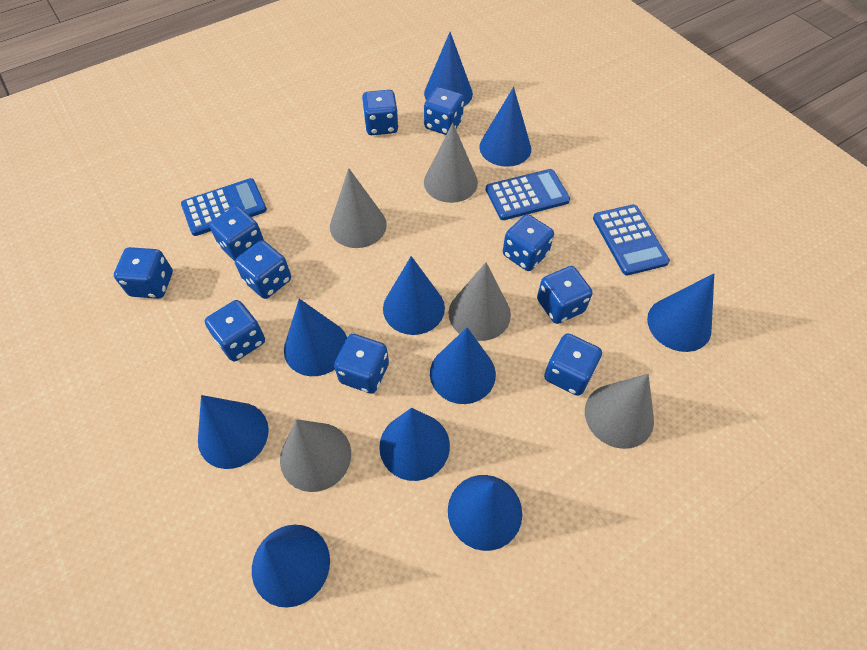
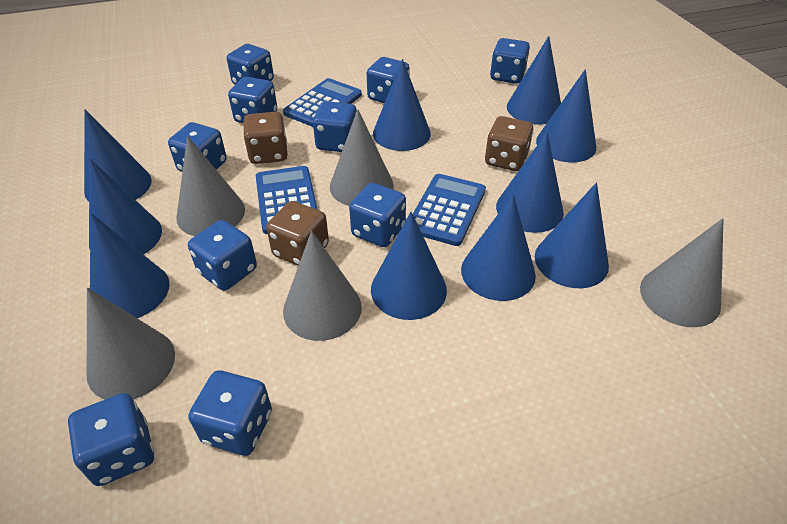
brown dice: none = 0 -> [243,112,288,164] [266,201,329,266] [485,116,534,171] = 3

